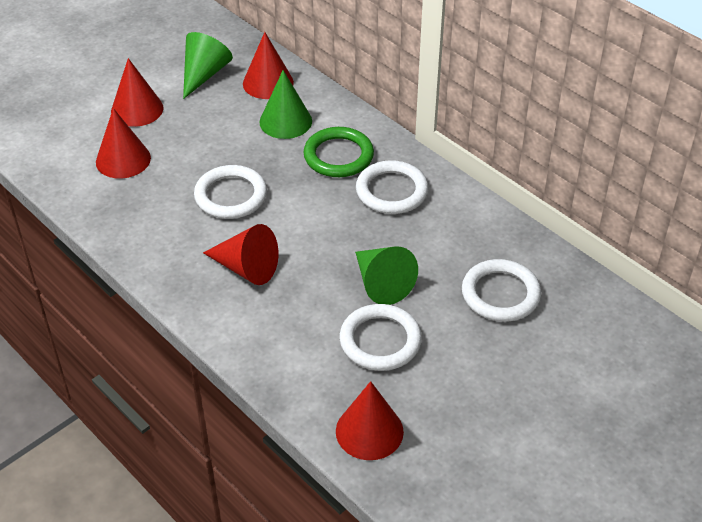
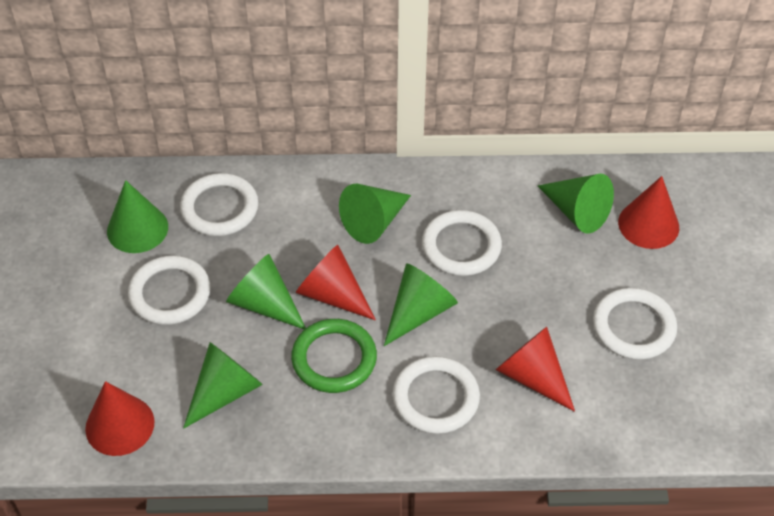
green cone: [183,32,233,99] [260,70,312,139] [355,246,418,305] = 3 -> [107,180,168,253] [183,342,263,429] [226,254,306,329] [339,184,411,244] [384,264,458,346] [538,174,614,234] = 6
red cone: [96,108,151,179] [111,58,164,127] [203,224,278,285] [243,32,294,99] [336,381,404,460] = 5 -> [85,381,155,456] [296,245,376,321] [496,327,575,412] [618,176,679,249] = 4
white ring: [194,165,267,219] [340,304,422,371] [356,160,428,214] [462,259,541,322] = 4 -> [128,255,211,325] [180,173,258,236] [392,356,480,434] [422,210,502,276] [593,288,677,360] = 5

